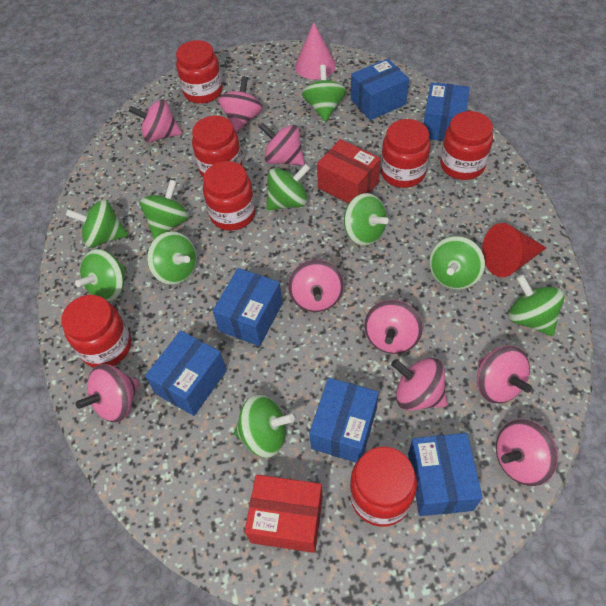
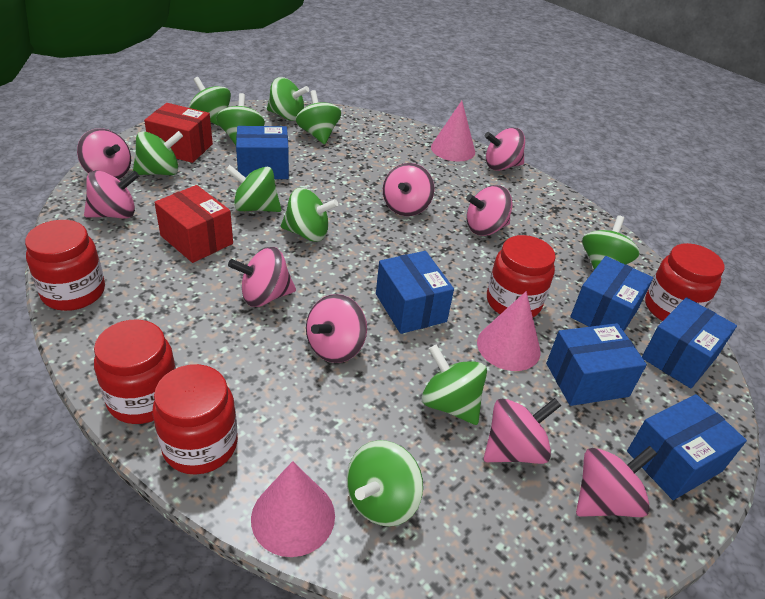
pink cone: [295,22,336,79] = 1 -> [251,461,335,557] [431,101,475,162] [477,291,541,371] = 3
red cone: [482,223,547,277] = 1 -> none = 0
red jar: [61,295,131,368] [176,40,223,104] [192,116,242,177] [203,161,256,231] [350,447,417,527] [381,119,431,188] [440,111,493,180] = 7 -> [25,220,105,311] [94,319,176,424] [152,364,238,475] [487,235,556,317] [645,243,725,321] = 5

